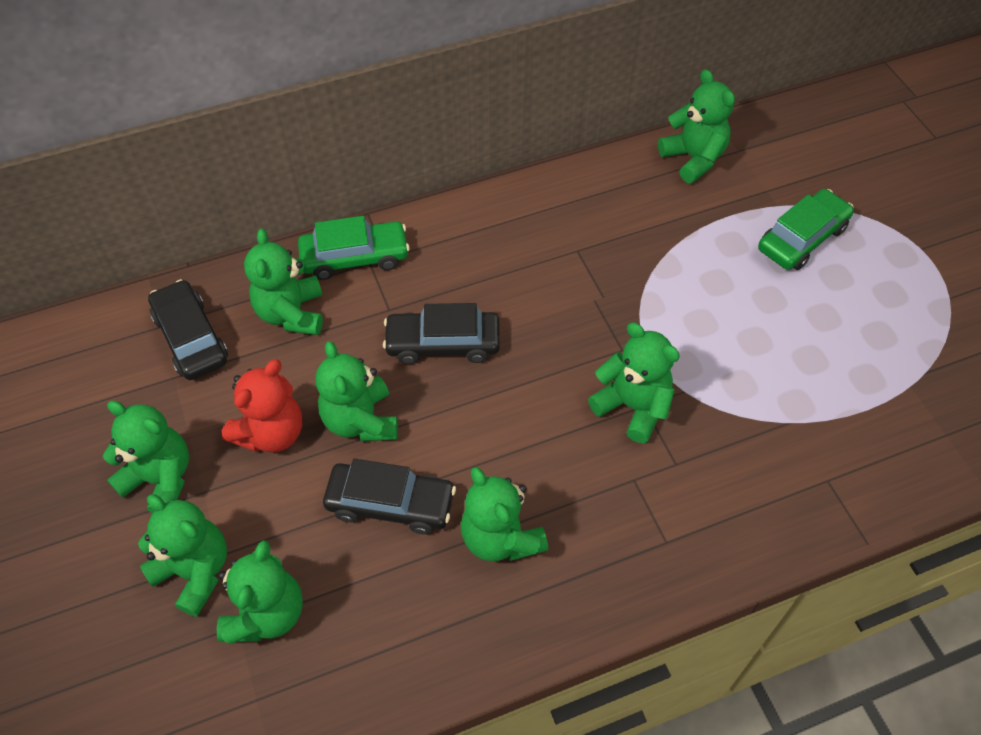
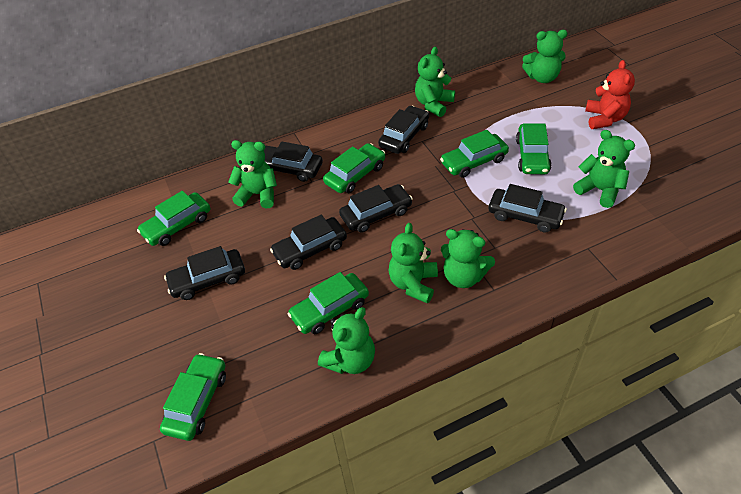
black car: [148,279,228,380] [323,459,456,535] [383,303,500,364] = 3 -> [164,246,245,300] [264,142,323,182] [270,215,347,270] [339,184,413,233] [378,106,429,154] [488,184,567,233] = 6
green car: [298,216,410,280] [758,189,854,270] = 2 -> [137,191,210,246] [160,353,226,441] [288,272,369,334] [323,143,385,193] [440,130,509,178] [516,123,552,174] = 6
green teddy bear: [103,401,189,514] [138,494,227,617] [217,540,303,644] [244,229,323,335] [316,341,398,442] [461,467,548,561] [588,323,680,443] [658,69,735,183] = 8 -> [228,140,277,209] [318,307,375,374] [389,223,438,304] [415,47,455,117] [441,229,495,288] [522,30,567,83] [573,130,635,208] = 7

